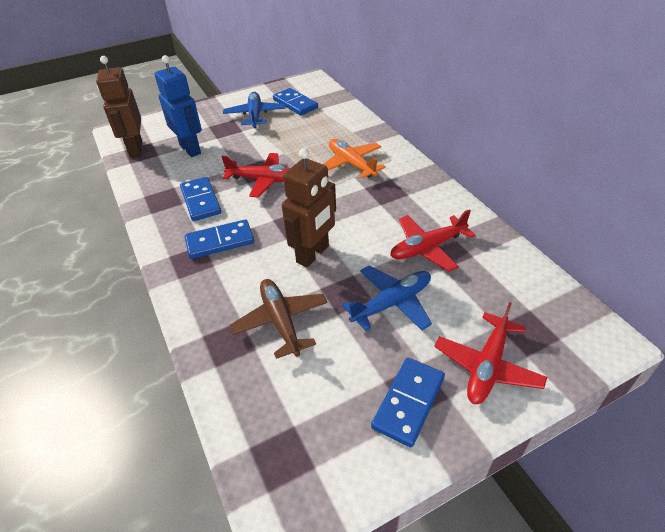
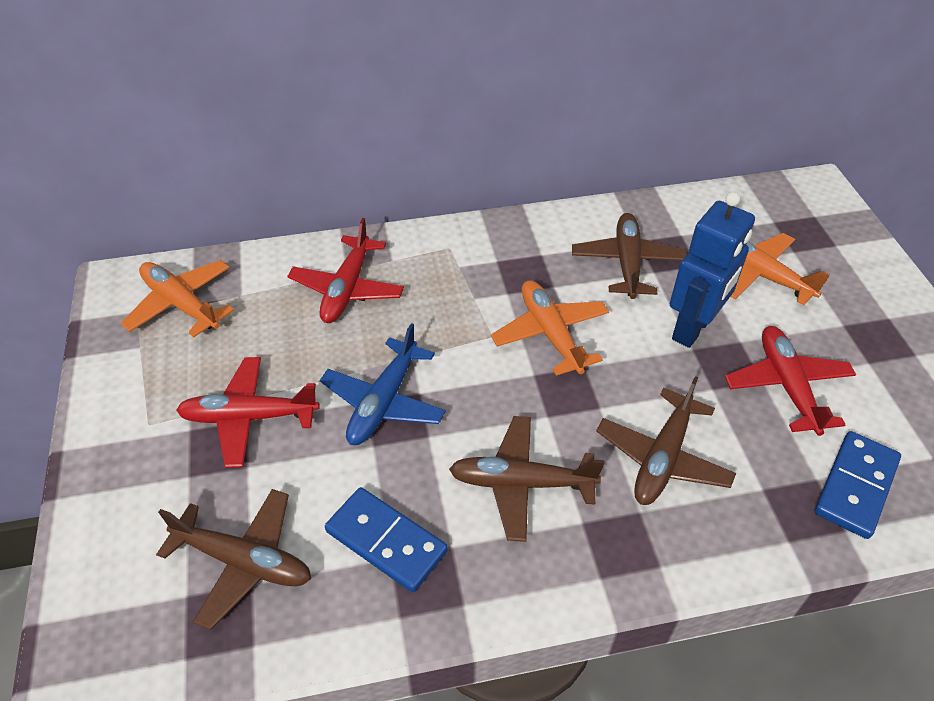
blue domino: [180,177,221,221] [185,219,254,259] [273,88,318,115] [371,358,445,447] = 4 -> [325,487,448,593] [814,431,901,539] = 2
blue plane: [223,92,286,128] [342,265,432,331] = 2 -> [320,323,446,445] = 1
brown plane: [230,279,328,359] = 1 -> [156,489,311,630] [449,416,605,542] [572,213,687,299] [596,376,736,505] = 4
brown robot: [96,56,142,157] [282,148,336,268] = 2 -> none = 0
orange plane: [323,139,386,178] = 1 -> [120,260,234,337] [491,280,609,376] [730,233,830,305] = 3

